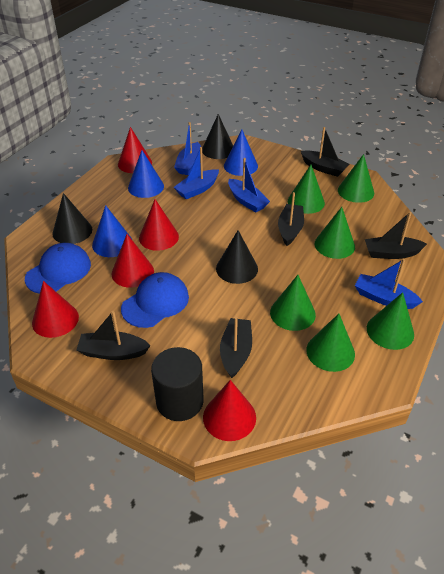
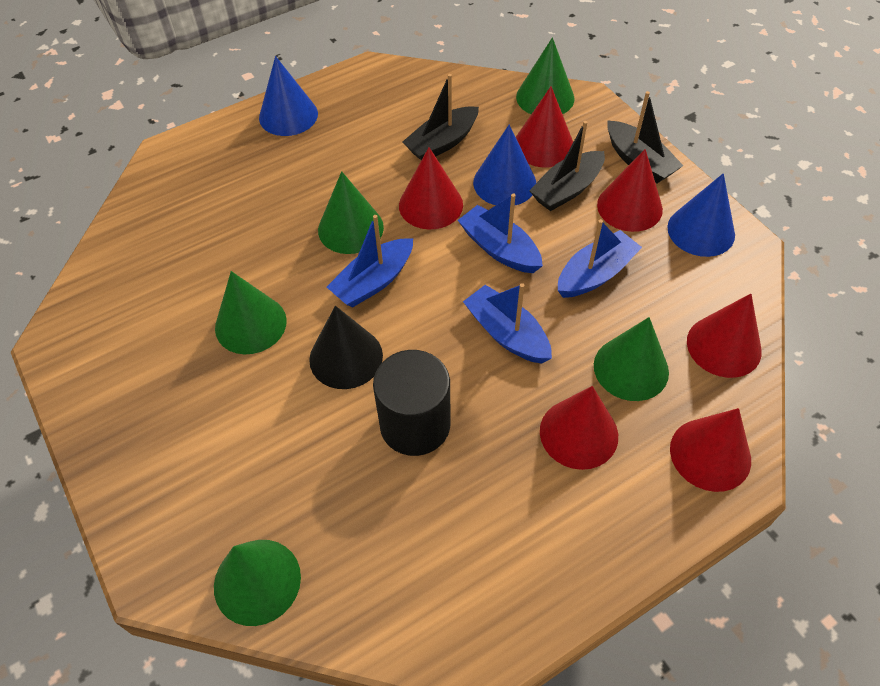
black boat: [76,311,151,360] [220,317,252,378] [278,192,304,246] [301,127,349,177] [365,212,427,259] = 5 -> [403,74,479,160] [529,121,605,211] [607,91,684,183] = 3
black cone: [52,193,92,244] [202,114,233,159] [216,230,258,284] = 3 -> [309,306,383,389] = 1
blue cap: [25,243,91,294] [121,272,189,328] = 2 -> none = 0
green cone: [270,275,316,331] [288,165,325,214] [306,313,355,372] [315,207,355,259] [338,154,374,203] [367,292,414,350] = 6 -> [214,540,301,626] [215,271,287,354] [318,171,384,254] [516,37,575,114] [594,317,669,401] = 5
red cone: [32,281,79,338] [112,234,154,288] [118,127,152,173] [139,199,179,251] [203,380,256,441] = 5 -> [399,147,463,229] [516,86,573,167] [540,386,618,470] [597,149,663,232] [670,408,751,492] [687,294,762,378] = 6

